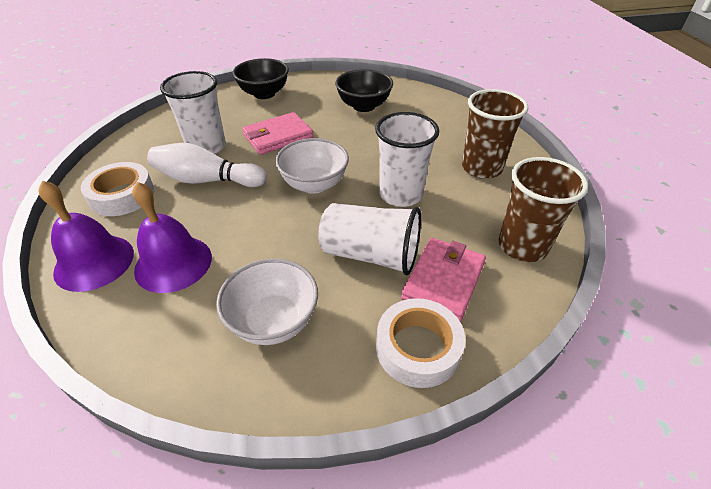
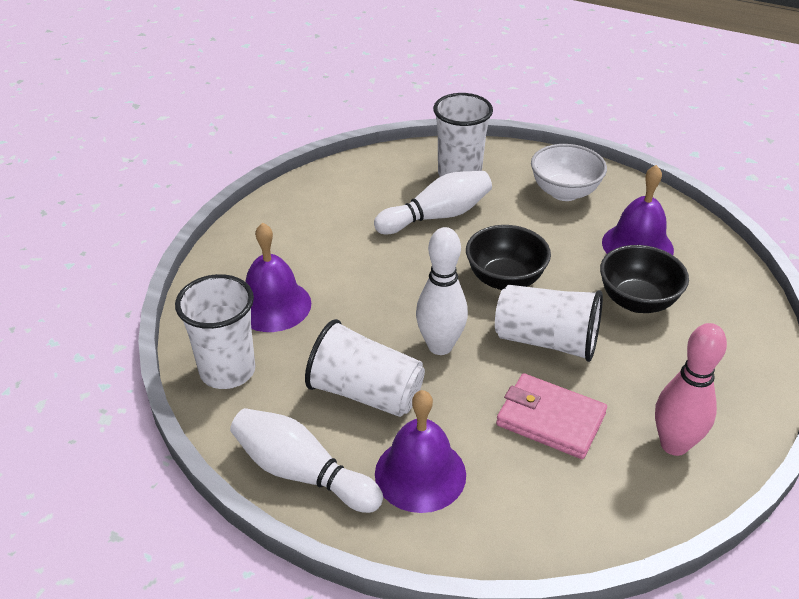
brown cup: [462,89,528,179] [499,157,588,262] = 2 -> none = 0
pink bowling pin: none = 0 -> [655,323,727,456] = 1
pink wallet: [242,112,313,155] [401,238,486,321] = 2 -> [496,373,607,459] = 1
purple bell: [39,181,134,292] [132,182,212,293] = 2 -> [245,223,311,332] [375,390,466,513] [602,165,674,255] = 3
white bowl: [216,258,318,345] [275,138,349,194] = 2 -> [531,144,607,201] = 1
white bowling pin: [147,143,267,187] = 1 -> [230,408,383,513] [374,171,492,235] [416,227,468,355] = 3
white cup: [160,71,226,154] [318,203,421,275] [375,112,439,207] = 3 -> [175,274,255,389] [305,319,425,417] [433,93,493,177] [495,285,603,362] = 4
white tape: [81,162,155,216] [376,298,465,388] = 2 -> none = 0

